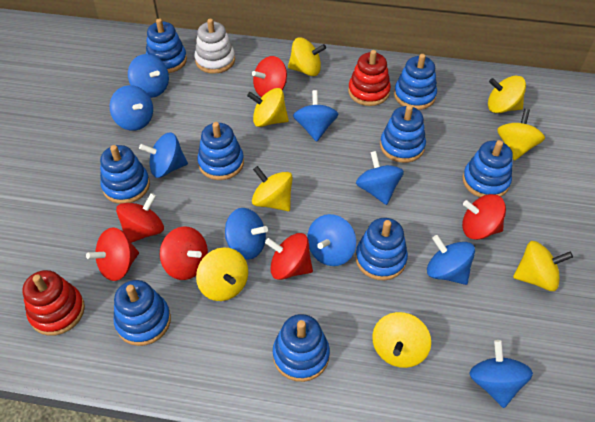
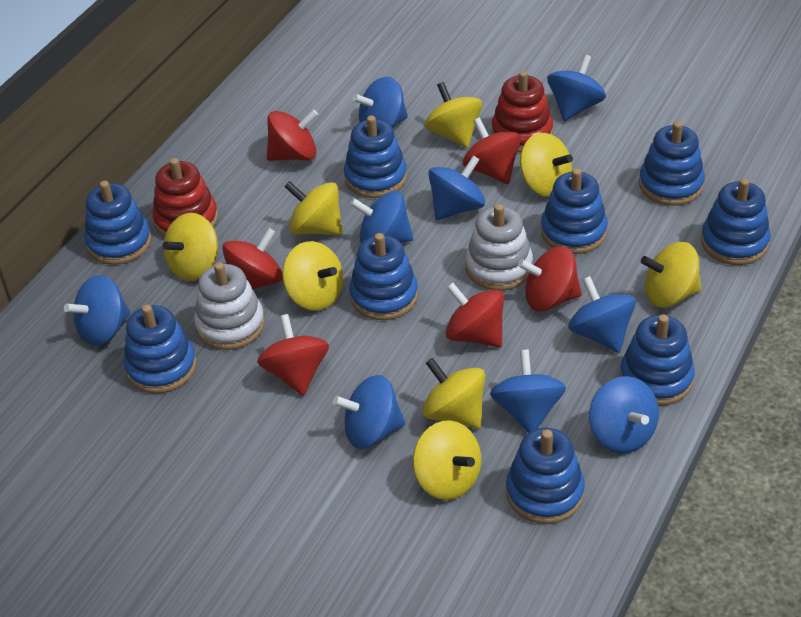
white stacking toy: [194,19,235,74] = 1 -> [194,262,265,350] [465,204,533,290] = 2

